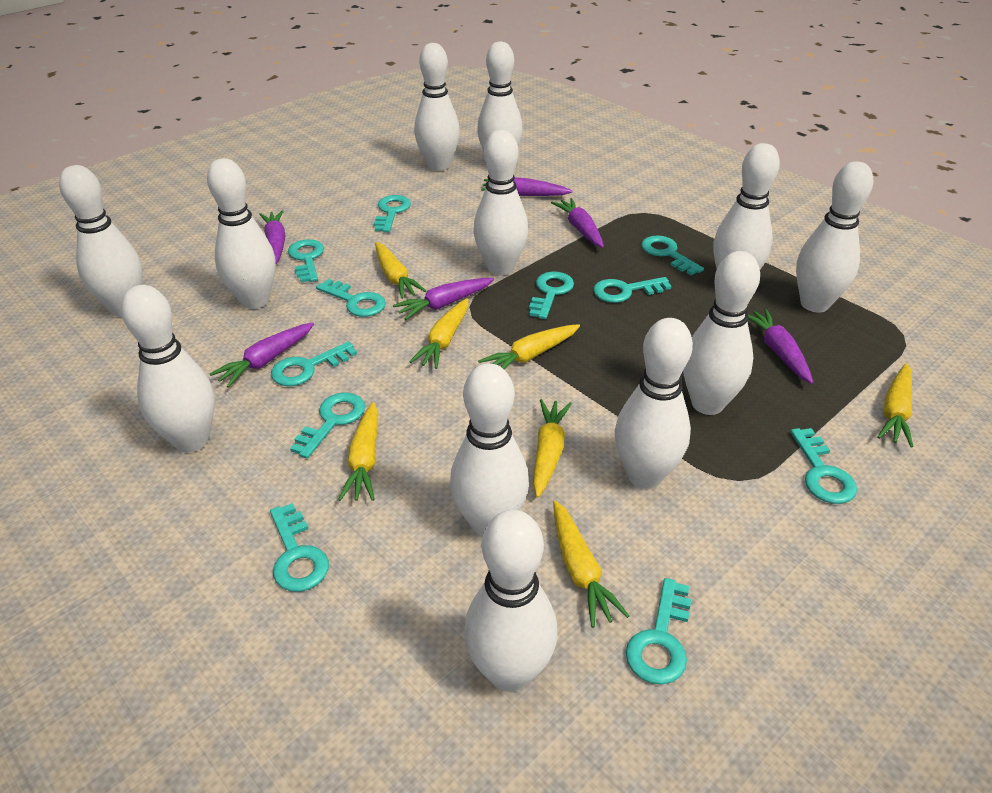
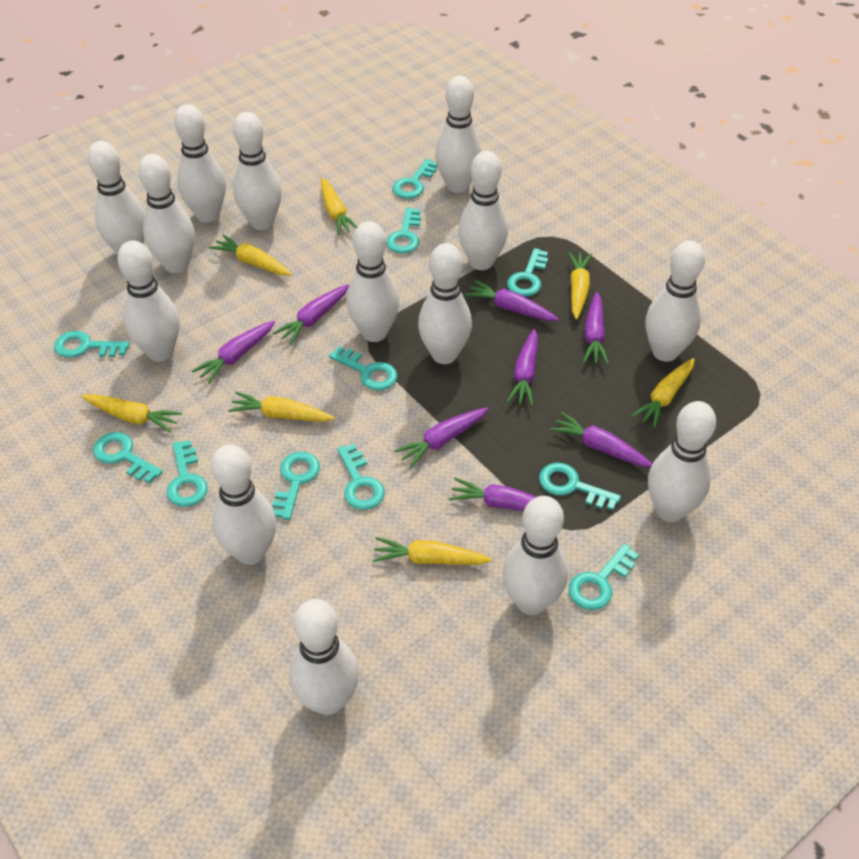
purple carrot: [210,322,314,388] [259,210,286,264] [393,278,494,320] [481,177,573,196] [551,198,604,248] [748,309,813,384] = 6 -> [192,321,275,384] [273,284,349,345] [394,408,488,468] [449,478,563,511] [465,280,559,321] [507,329,538,406] [550,412,652,467] [583,292,609,365] = 8
white bowling pin: [59,165,143,317] [121,285,215,453] [207,158,276,309] [414,43,460,171] [450,363,529,537] [464,509,557,692] [473,130,528,275] [477,41,523,151] [615,318,693,489] [683,251,760,415] [713,143,780,269] [796,161,873,313] = 12 -> [88,141,145,255] [117,241,180,362] [138,154,195,273] [174,104,226,223] [211,444,276,565] [233,112,282,230] [289,599,359,715] [346,221,399,342] [418,243,472,364] [435,76,481,193] [458,151,508,270] [503,496,568,615] [645,241,705,362] [648,401,716,522] = 14

